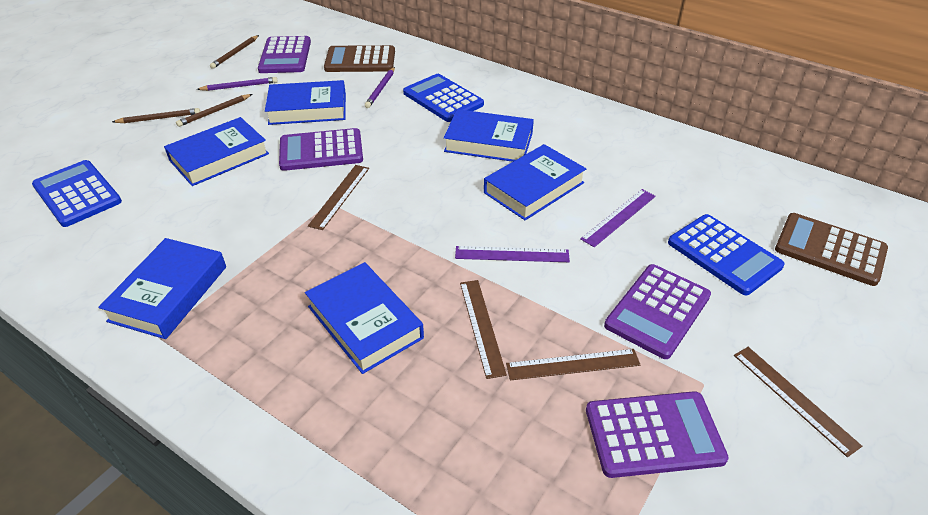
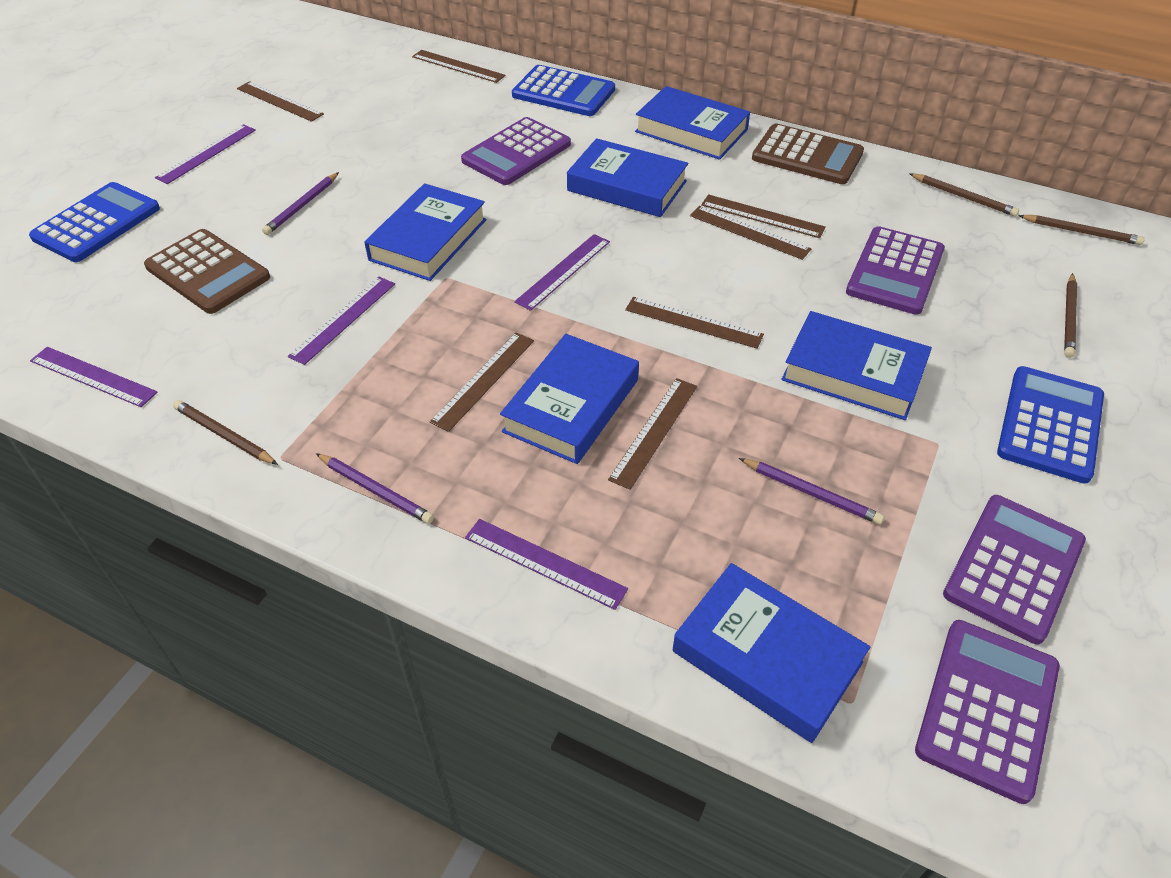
brown pencil: [112,108,200,123] [176,94,252,127] [210,35,259,69] = 3 -> [173,400,278,465] [909,173,1019,217] [1018,215,1145,245] [1064,273,1077,358] = 4
brown ruler: [308,165,369,230] [460,280,507,379] [506,349,640,380] [734,347,862,457] = 4 -> [237,81,324,122] [412,50,505,83] [430,333,534,432] [608,378,697,490] [625,297,764,349] [690,206,811,260] [701,194,826,238] = 7
purple pencil: [197,77,278,91] [365,67,395,108] = 2 -> [262,172,339,235] [316,453,434,524] [739,458,884,525] = 3
purple ruler: [455,246,570,262] [581,189,656,247] = 2 -> [30,347,158,407] [155,124,256,184] [288,277,395,365] [465,519,628,610] [514,234,610,311] = 5

